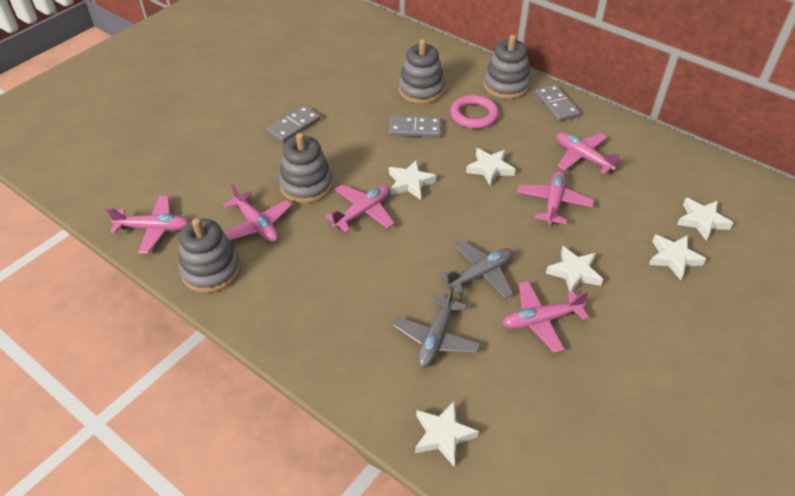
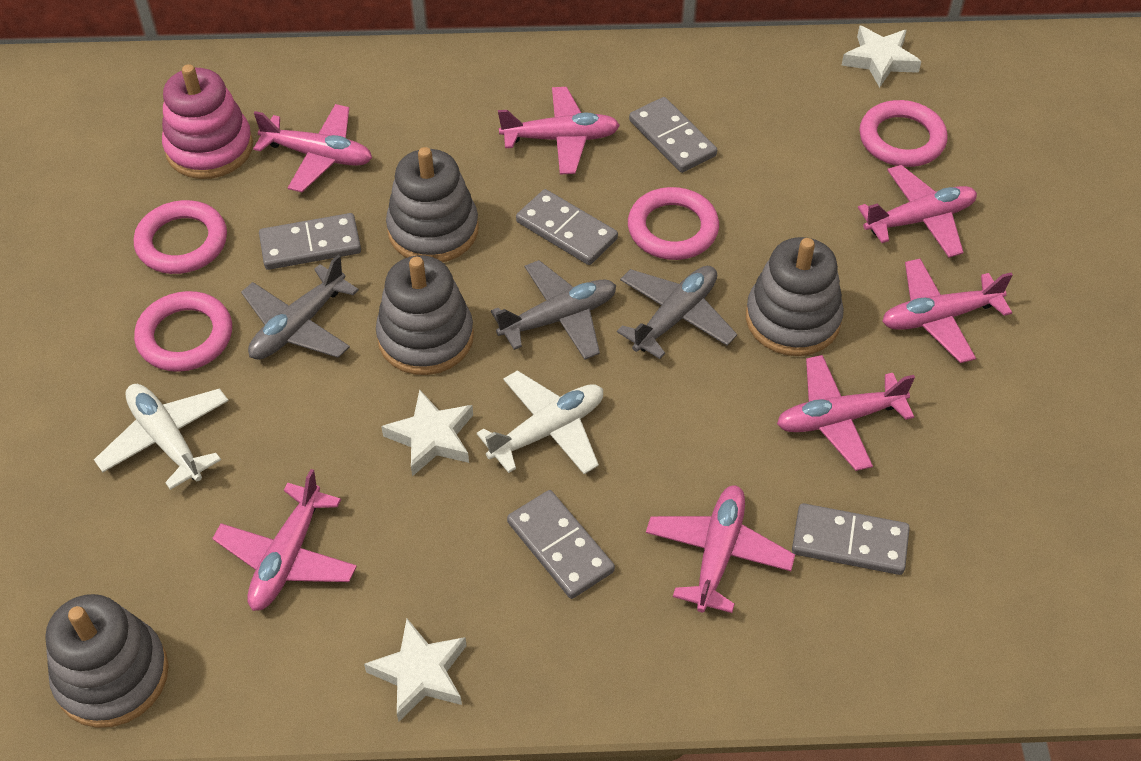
grey domino: [266,105,321,143] [389,116,441,138] [535,84,580,122] = 3 -> [259,213,361,270] [507,490,615,599] [516,189,618,265] [629,97,717,173] [792,503,910,575] = 5
grey plane: [392,286,481,368] [440,240,513,298] = 2 -> [241,255,359,360] [491,260,616,360] [617,266,737,359] = 3
pink plane: [106,195,189,254] [223,184,292,242] [325,185,395,233] [503,281,589,353] [517,171,594,225] [556,133,622,174] = 6 -> [212,469,357,611] [253,104,372,192] [498,87,620,175] [646,485,795,613] [777,355,915,471] [858,165,977,258] [882,259,1013,363] = 7
pink ring: [450,95,499,129] = 1 -> [134,200,227,274] [134,291,232,372] [628,187,719,260] [859,100,948,167] = 4
pink stacking toy: none = 0 -> [162,64,253,179] = 1
white plane: none = 0 -> [94,384,229,490] [477,370,603,474] = 2
white star: [389,160,436,200] [415,401,479,466] [466,148,515,186] [546,246,603,292] [649,235,706,280] [677,198,733,241] = 6 -> [364,619,467,722] [381,389,473,476] [841,26,922,88] = 3

